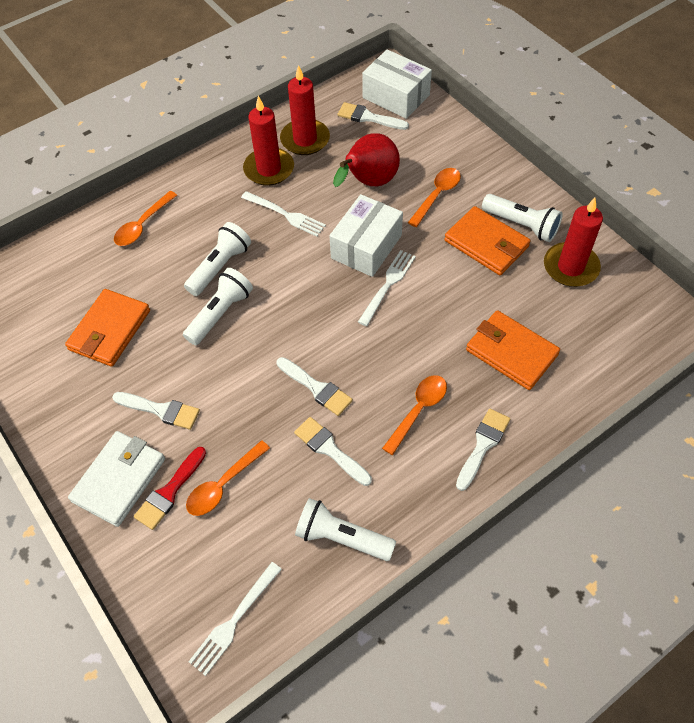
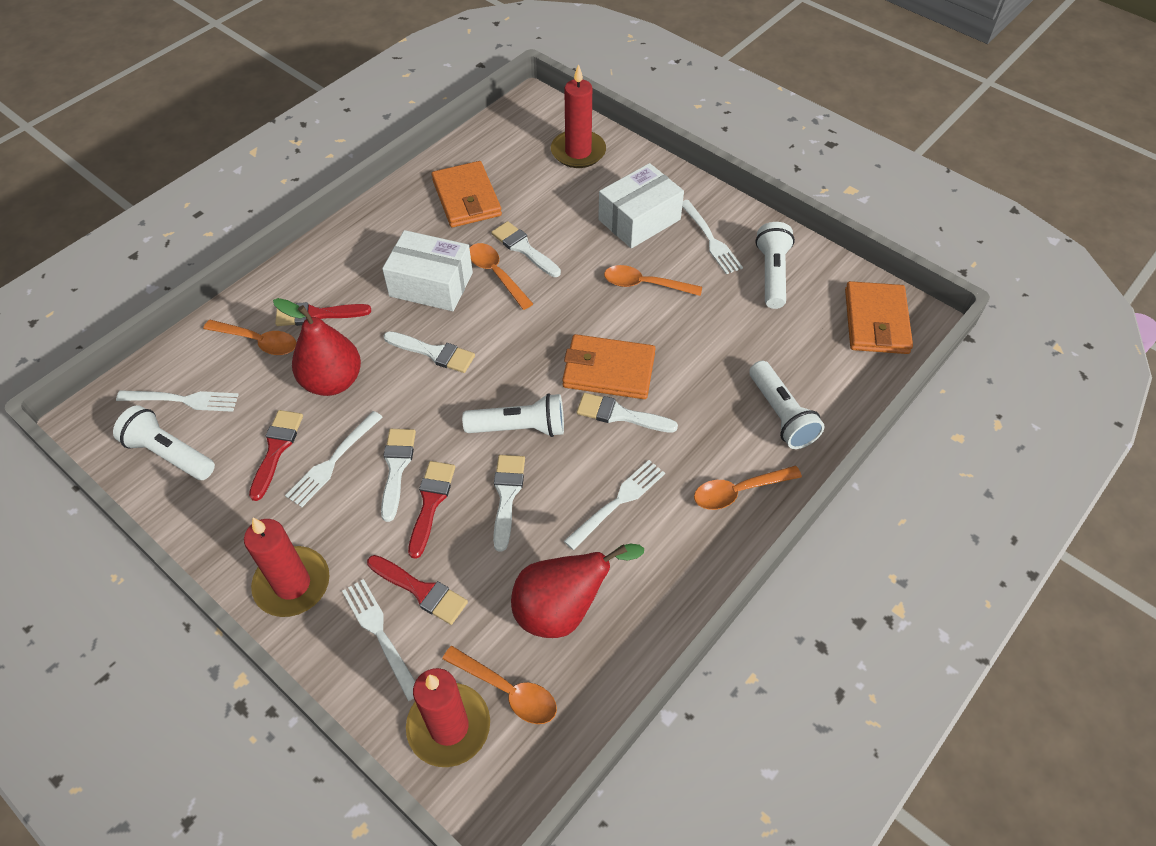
orange spoon: [114,191,177,246] [186,440,270,516] [382,375,447,455] [408,168,461,227] = 4 -> [203,320,296,355] [442,646,557,724] [470,243,533,310] [604,265,702,296] [694,466,802,510] = 5
red brush: [134,447,206,530] = 1 -> [249,410,303,501] [275,302,371,326] [367,555,468,625] [408,461,455,559] = 4
red pear: [333,133,400,187] = 1 -> [273,298,361,396] [511,544,644,638] = 2
white fork: [188,562,282,676] [241,191,326,237] [358,250,416,326] = 3 -> [116,390,239,412] [285,411,383,507] [342,579,415,701] [564,460,665,550] [682,200,743,274] = 5
white wallet: [68,431,165,527] = 1 -> none = 0

